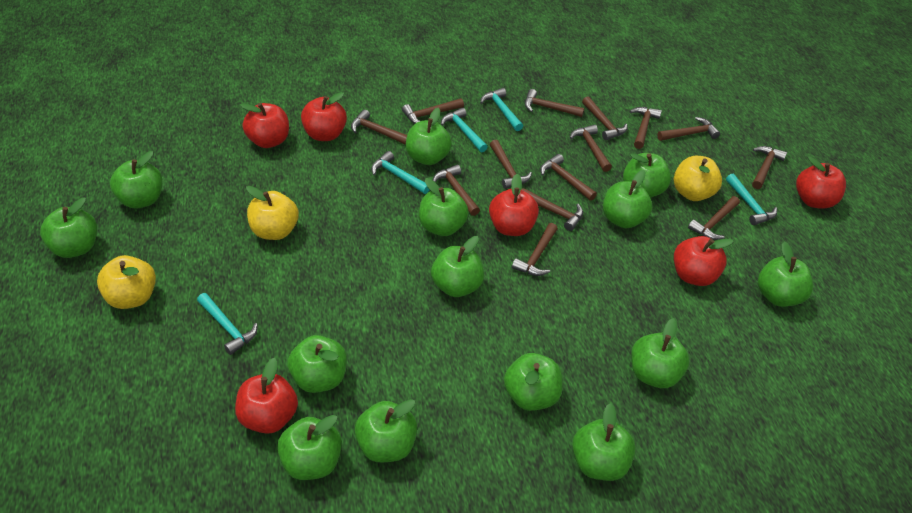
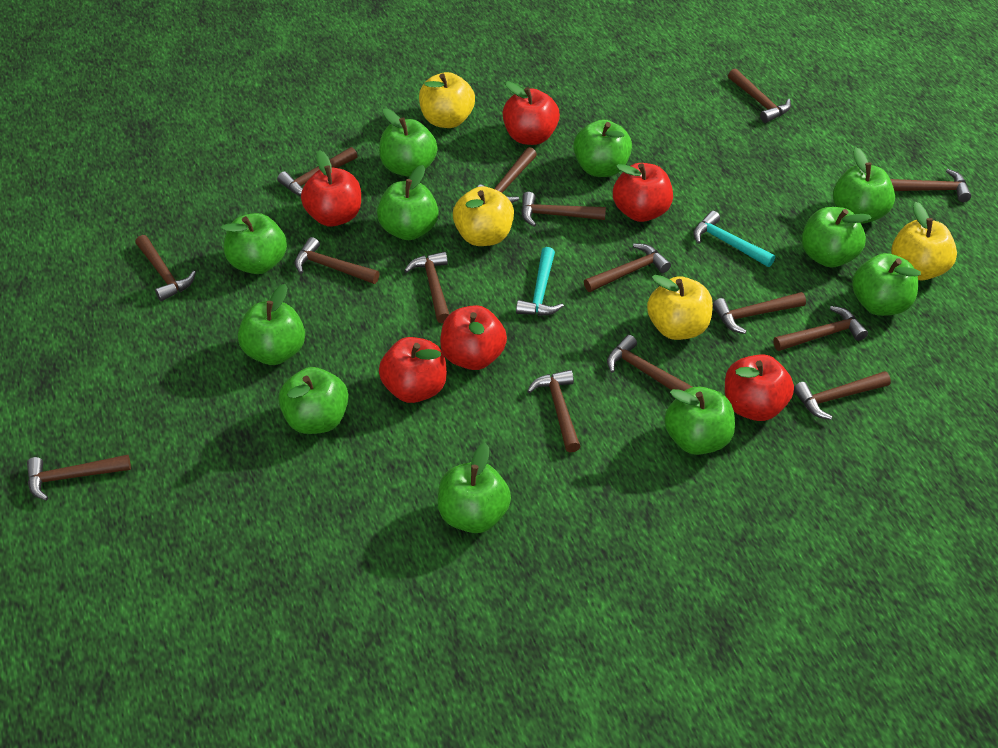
brown hammer: [351,110,407,145] [402,98,464,124] [433,164,480,216] [490,140,532,189] [512,223,558,276] [521,188,583,231] [525,89,584,117] [540,154,597,201] [570,125,612,172] [582,96,628,140] [630,107,662,149] [657,117,720,141] [688,196,740,240] [752,146,787,189] = 14 -> [27,455,131,501] [135,235,196,301] [277,147,357,196] [294,237,380,284] [404,251,449,323] [478,147,537,203] [521,192,606,227] [527,370,581,453] [584,244,671,292] [607,335,693,391] [713,292,806,334] [728,69,791,123] [773,306,868,351] [794,371,891,420] [890,169,971,202] = 15
green apple: [40,197,97,258] [110,151,162,208] [277,415,342,480] [288,335,347,393] [355,399,417,462] [406,108,452,165] [419,178,469,236] [431,236,484,297] [504,353,563,411] [572,403,636,481] [603,170,652,228] [623,153,671,198] [631,318,690,388] [758,242,813,307] = 14 -> [221,213,287,274] [238,284,305,365] [278,367,349,434] [377,165,439,240] [379,108,437,177] [438,443,511,533] [573,119,632,177] [664,386,735,455] [802,207,872,267] [833,147,895,224] [852,253,921,316] = 11
turquoise hammer: [197,293,258,355] [371,151,430,194] [441,108,488,152] [480,88,523,131] [726,174,777,225] = 5 -> [516,247,564,316] [693,211,775,267] = 2
yellow apple: [97,255,156,309] [246,186,299,240] [674,156,722,201] = 3 -> [419,72,475,128] [453,186,514,246] [647,275,713,340] [891,202,957,280] = 4

